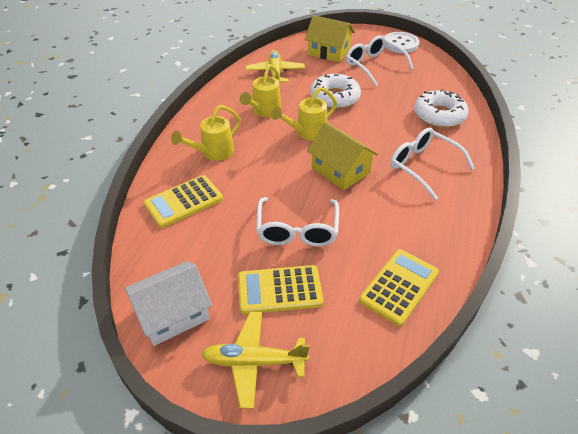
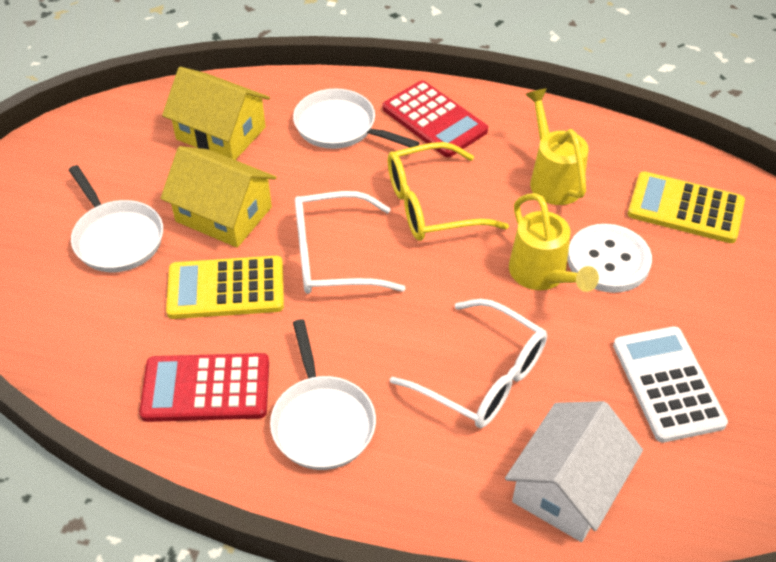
red calculator: none = 0 -> [139,353,269,422] [382,80,488,157] = 2
white calculator: none = 0 -> [613,326,728,443] = 1
white donut: [310,74,361,109] [414,89,469,128] = 2 -> none = 0
white glasses: [256,197,339,247] [346,36,414,86] [391,128,475,200] = 3 -> [295,191,406,294] [390,299,547,428] = 2
white pan: none = 0 -> [69,165,163,272] [270,320,376,470] [293,89,419,149] = 3
yellow calculator: [144,175,223,228] [238,265,324,314] [359,249,439,326] = 3 -> [166,256,284,319] [628,172,745,243] = 2
yellow glasses: none = 0 -> [388,142,509,241] = 1
yellow plane: [202,311,310,409] [246,50,305,82] = 2 -> none = 0
yellow watering can: [171,105,241,161] [240,64,281,117] [271,87,337,140] = 3 -> [509,193,599,292] [525,89,589,205] = 2

